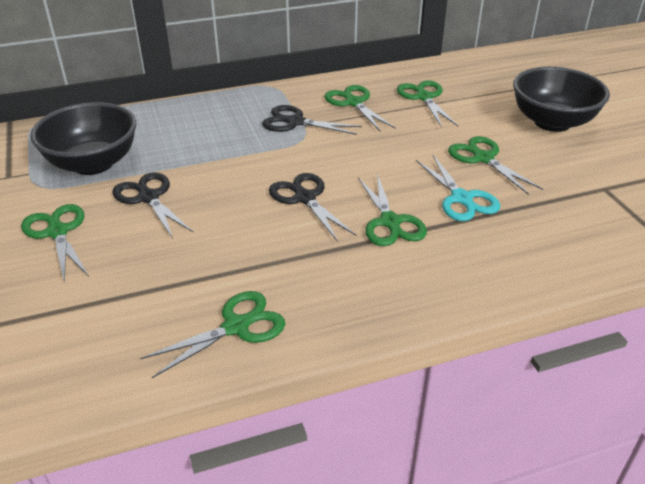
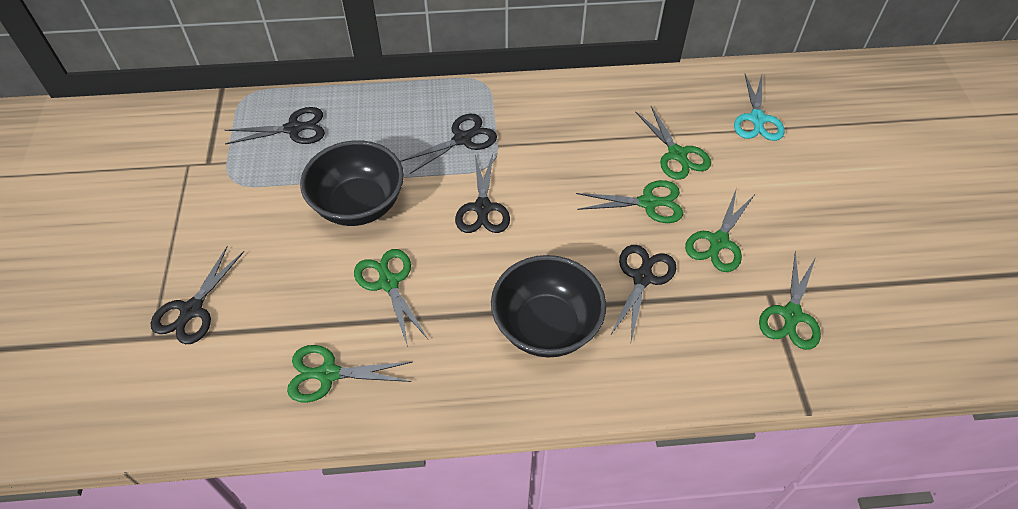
black scissors: [113,172,194,238] [262,105,362,135] [269,173,356,242] = 3 -> [151,246,244,344] [225,107,325,144] [400,114,497,174] [455,154,510,233] [610,245,676,341] = 5

